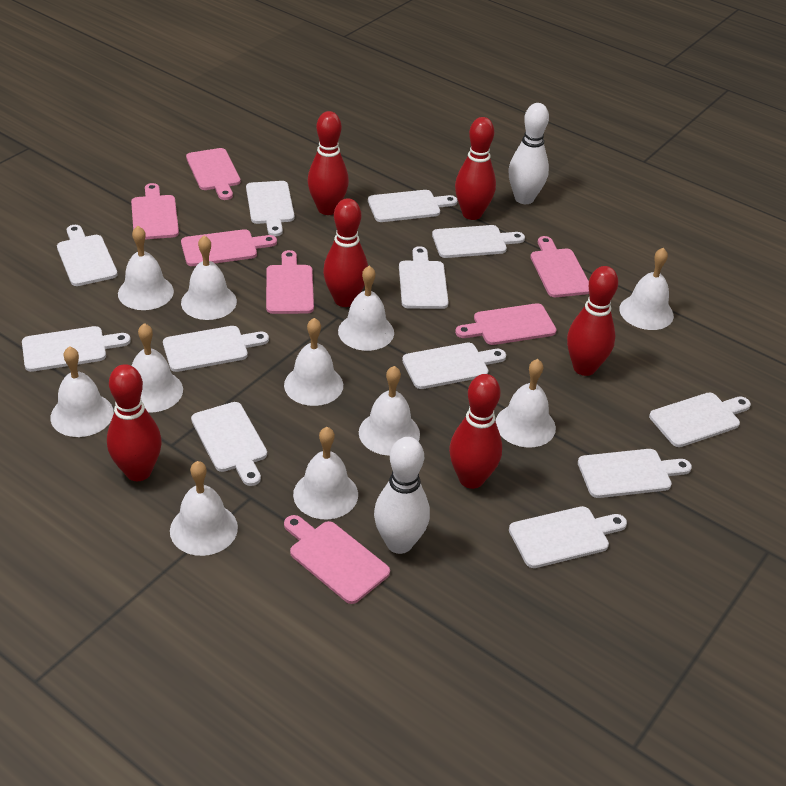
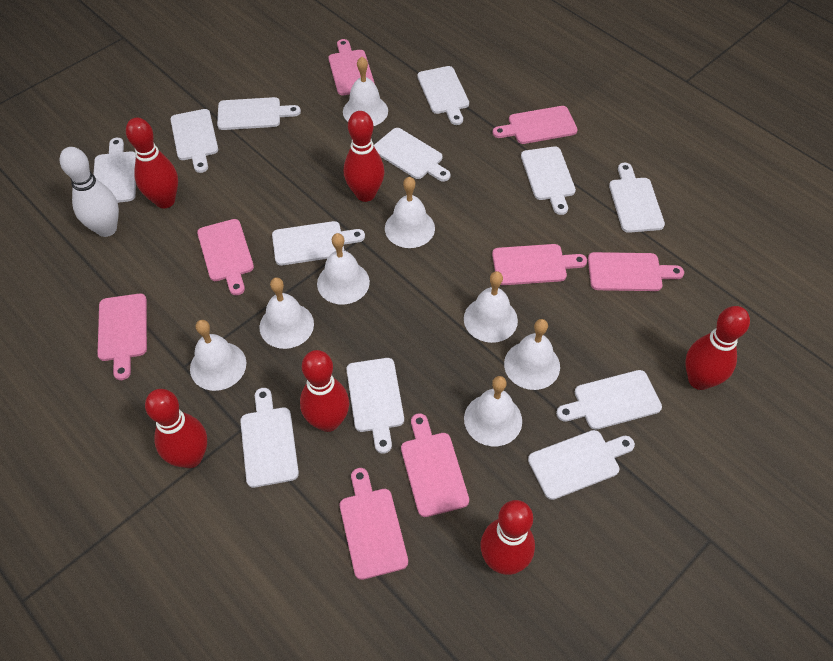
pink cutting board: [131,183,179,239] [181,229,277,266] [186,148,241,200] [266,250,314,314] [284,515,390,604] [455,303,557,345] [530,236,589,297] = 7 -> [97,293,147,380] [197,219,254,295] [328,39,375,95] [340,468,408,580] [401,413,469,517] [492,244,587,285] [493,106,578,144] [588,252,684,291] = 8
white bell: [50,346,114,437] [118,226,174,310] [132,323,183,413] [170,461,238,556] [181,236,237,320] [284,318,343,406] [293,427,358,519] [338,266,394,351] [359,366,420,456] [496,359,556,448] [619,247,674,330] = 11 -> [190,320,246,391] [259,278,314,349] [317,233,370,305] [343,57,388,126] [385,177,435,248] [464,271,518,343] [464,376,522,446] [504,319,560,390] = 8
white bowling pin: [374,437,430,554] [508,103,549,204] = 2 -> [60,147,119,237] = 1

